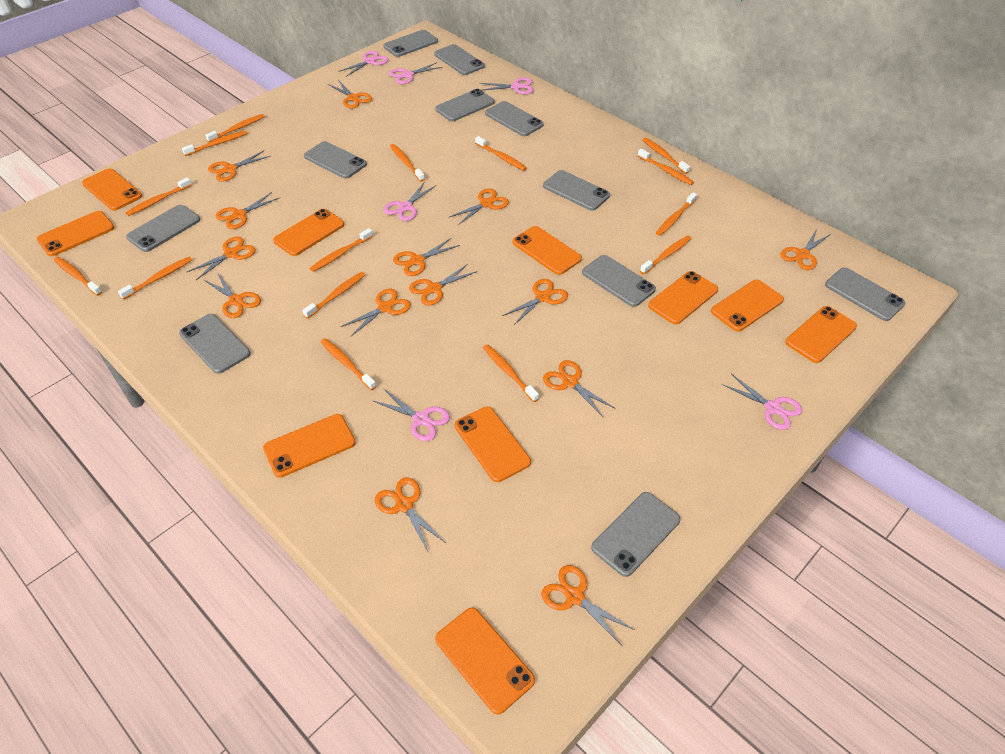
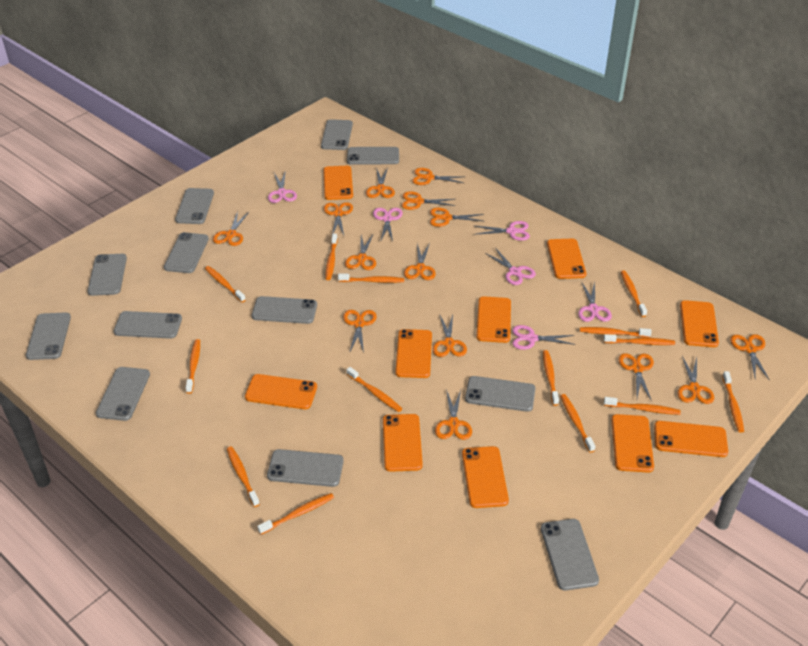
grey phone: [126,205,200,252] [179,314,251,374] [304,141,367,179] [383,30,438,57] [434,44,485,75] [435,89,495,121] [485,101,544,136] [543,170,610,211] [582,255,656,307] [591,492,680,577] [825,267,905,321] = 11 -> [26,312,71,360] [88,254,127,296] [96,367,150,421] [114,311,182,339] [164,232,209,273] [175,188,214,224] [252,296,317,324] [267,449,344,487] [321,119,353,150] [347,147,399,165] [465,376,535,412] [541,519,599,591] = 12
orange toothbrush: [54,257,102,296] [118,257,192,300] [125,177,192,216] [182,131,247,156] [205,114,265,142] [302,272,366,319] [310,228,373,272] [321,338,376,390] [390,144,425,182] [475,136,527,171] [483,344,539,402] [638,149,694,185] [640,236,691,274] [642,138,690,174] [656,192,697,236] = 15 -> [186,339,200,394] [205,266,246,302] [227,446,260,507] [257,493,334,535] [326,234,338,280] [338,274,404,283] [347,367,402,412] [543,350,559,406] [560,394,596,452] [580,327,652,338] [604,334,675,345] [604,397,681,415] [621,271,647,317] [722,371,744,433] = 14

